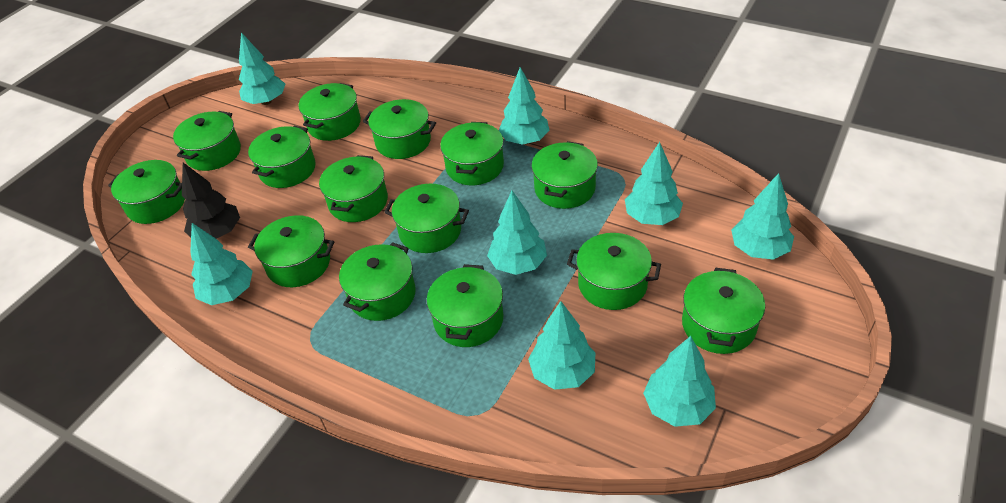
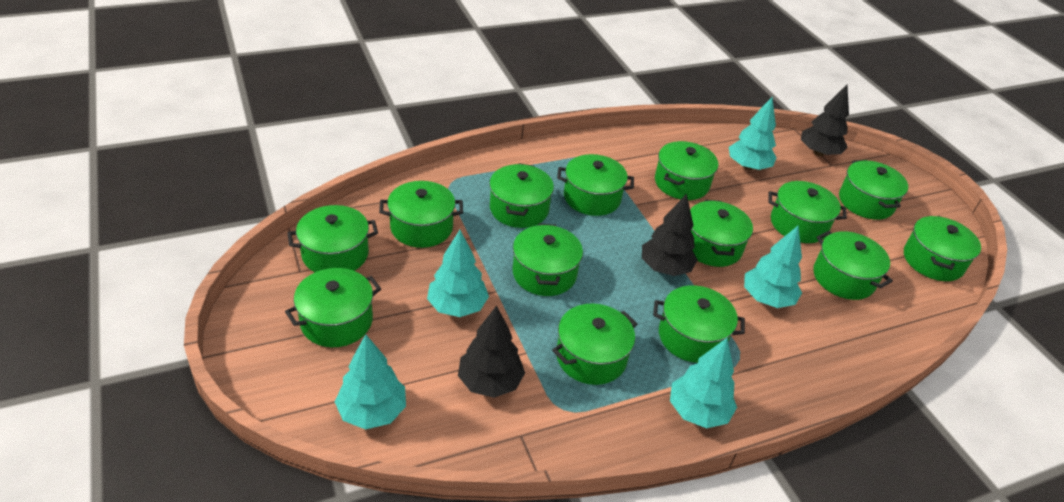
black tree: [182,163,240,239] = 1 -> [458,305,525,398] [642,194,697,276] [801,85,849,156] = 3
turquoise tree: [190,223,253,305] [239,32,285,105] [487,191,547,275] [499,67,550,145] [528,301,595,390] [625,142,683,225] [643,336,716,427] [731,173,794,260] = 8 -> [335,334,406,430] [427,230,489,317] [670,338,737,428] [729,97,777,170] [744,226,802,308] = 5

